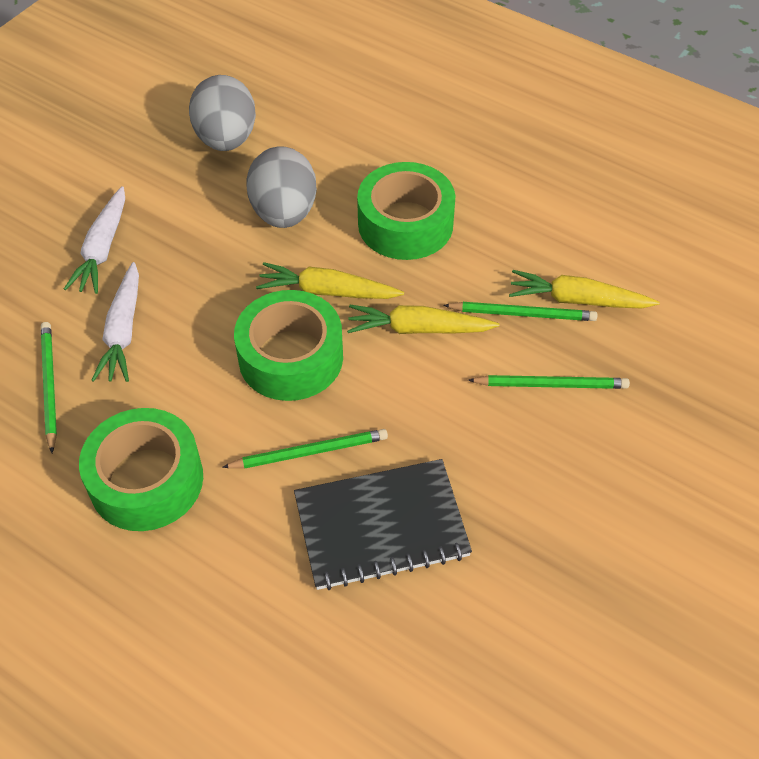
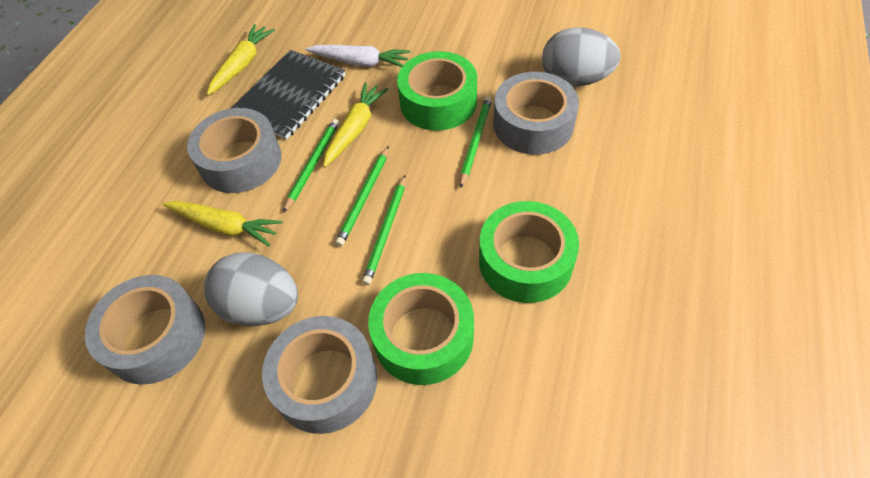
grey tape: none = 0 -> [85,275,205,385] [187,108,281,193] [262,316,377,434] [493,72,579,155] = 4
white carrot: [64,186,125,294] [91,262,139,382] = 2 -> [306,45,410,67] = 1

